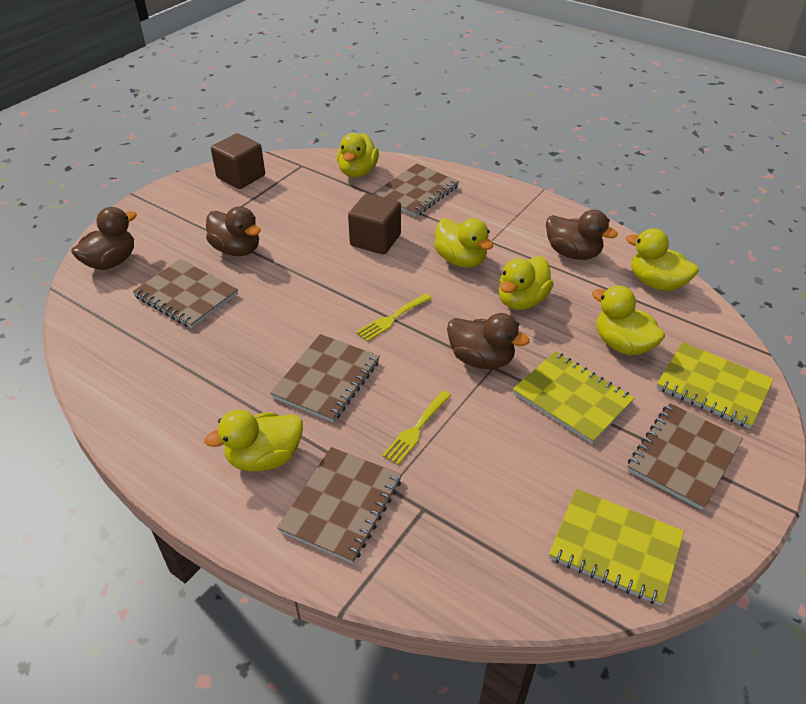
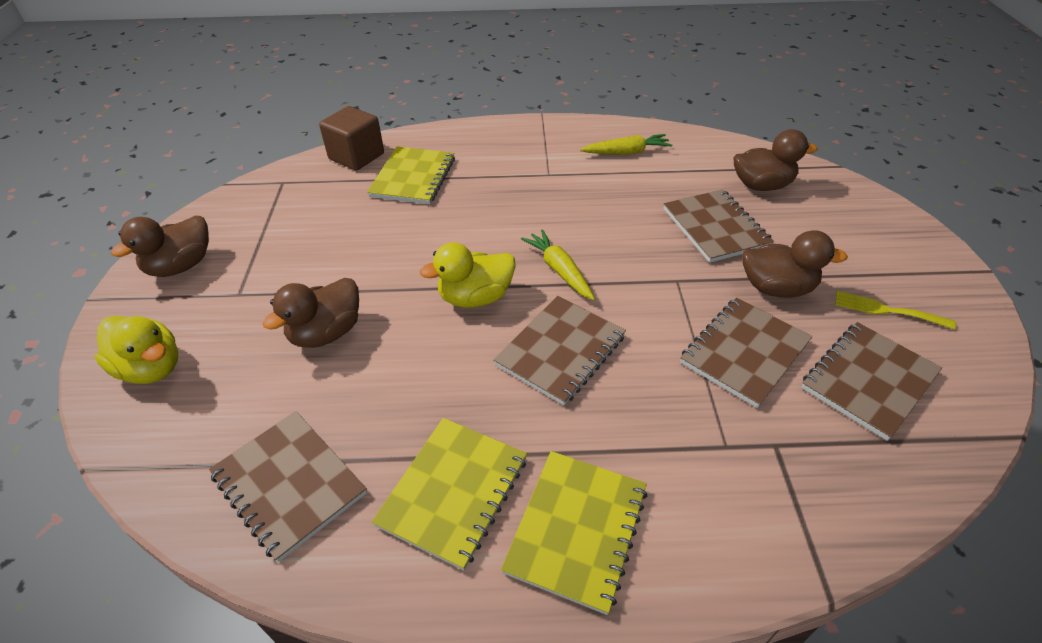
brown cube: [211,133,265,189] [348,193,401,255] = 2 -> [319,106,384,171] = 1
yellow carrot: none = 0 -> [521,229,595,300] [580,134,672,155] = 2
yellow duck: [204,410,303,471] [337,133,379,178] [434,218,493,268] [499,256,554,310] [592,286,665,355] [626,228,698,291] = 6 -> [94,316,178,384] [420,242,516,308] = 2
yellow fork: [356,293,432,342] [382,391,451,465] = 2 -> [835,291,956,329] = 1

